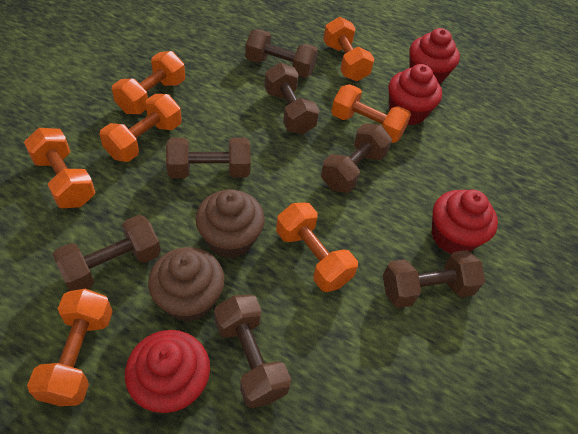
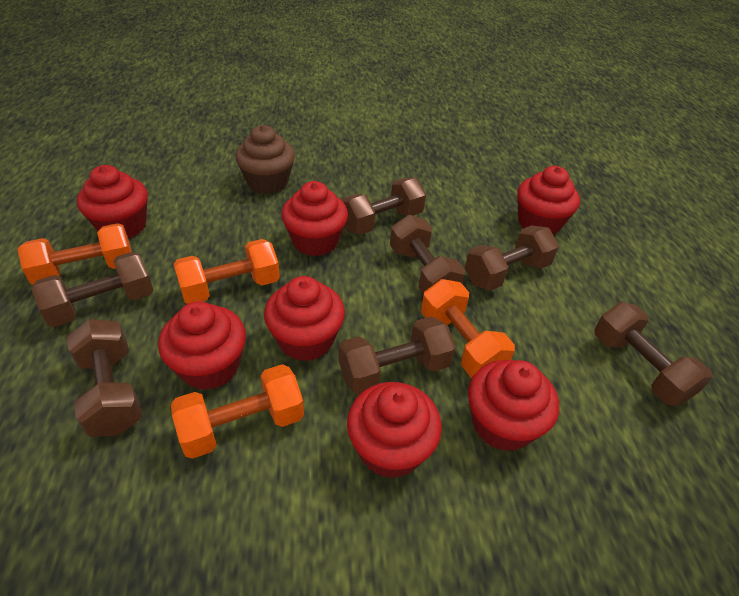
brown cupcake: [148,247,225,322] [195,189,265,258] = 2 -> [235,125,295,194] = 1
orange dumbbell: [24,128,96,208] [27,289,113,406] [99,94,182,162] [112,51,185,114] [276,202,358,292] [323,17,374,81] [331,84,411,143] = 7 -> [17,223,132,285] [171,364,304,459] [173,239,280,304] [421,279,515,378] = 4
red cupcake: [125,330,210,413] [388,64,442,125] [409,28,460,84] [432,190,498,254] = 4 -> [77,165,148,239] [158,301,246,390] [264,276,345,361] [281,181,348,256] [347,382,442,479] [468,360,559,452] [517,166,580,235] = 7

